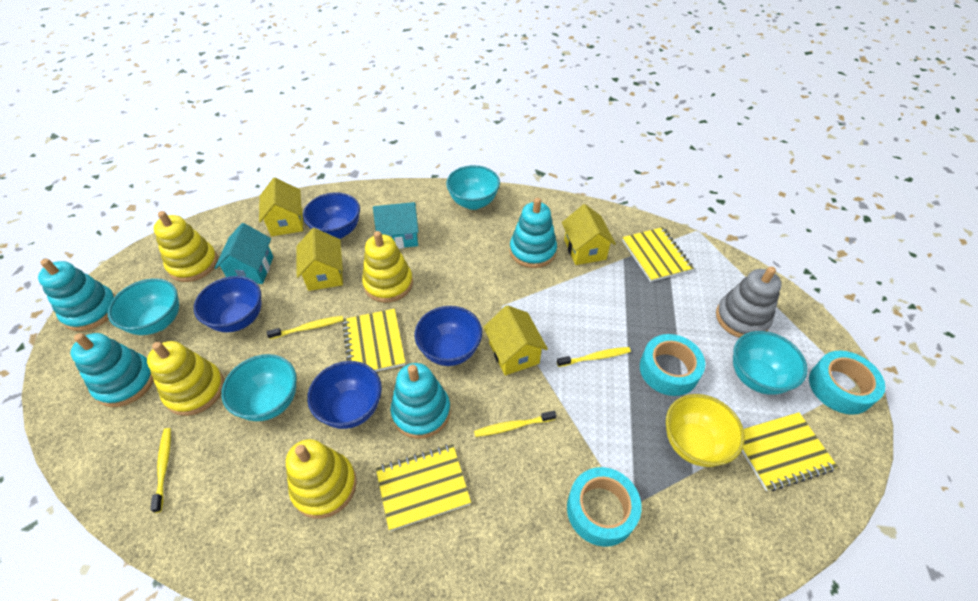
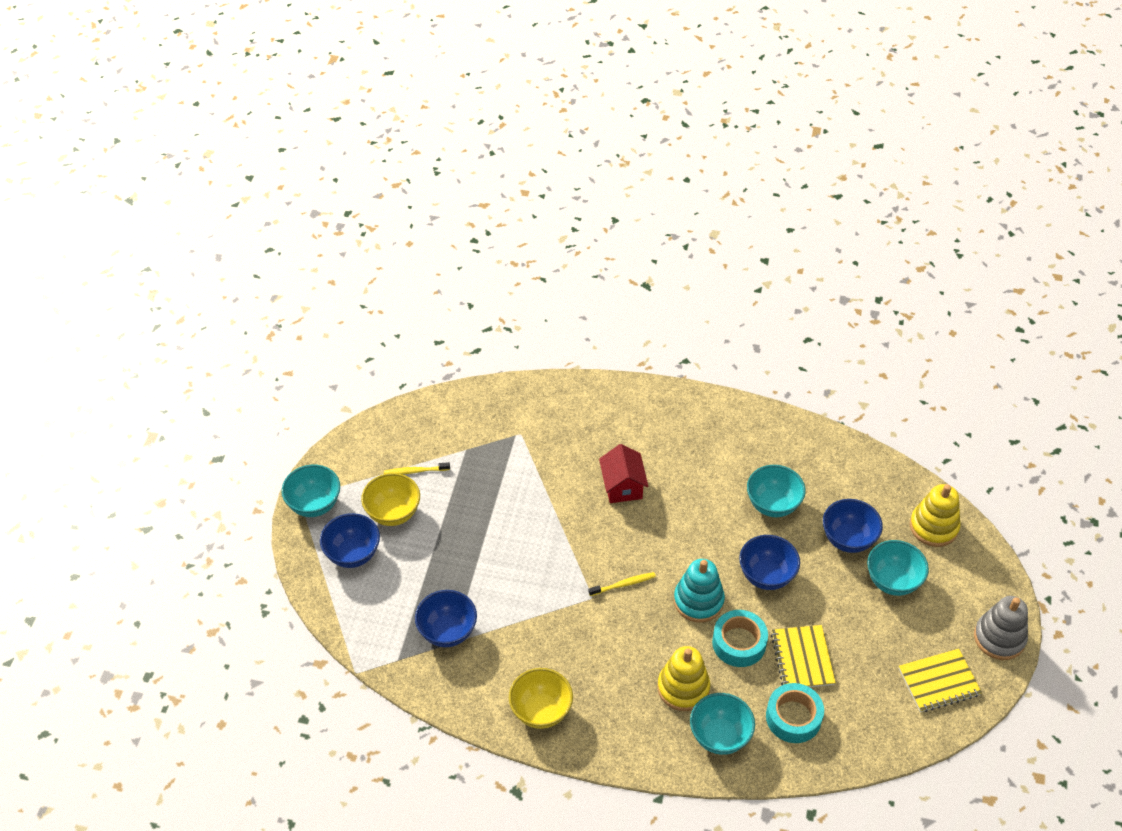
red house: none = 0 -> [599,444,648,503] = 1
turquoise house: [215,223,273,284] [373,202,419,249] = 2 -> none = 0
turquoise stacking toy: [38,259,116,331] [70,333,154,407] [391,363,450,439] [510,198,557,268] = 4 -> [674,559,725,622] = 1
turquoise tape: [567,467,642,547] [640,334,705,396] [809,351,885,415] = 3 -> [712,610,768,667] [766,683,824,743] = 2
yellow bowl: [666,394,745,467] = 1 -> [361,473,420,526] [509,668,573,729] = 2
yellow house: [259,178,303,236] [296,228,343,291] [483,305,548,376] [562,204,616,265] = 4 -> none = 0
yellow notebook: [342,309,406,372] [376,444,471,531] [622,227,694,282] [742,412,838,491] = 4 -> [771,625,836,687] [899,649,982,712] = 2
yellow stacking toy: [147,341,224,416] [153,211,218,282] [286,439,357,519] [362,231,413,303] = 4 -> [657,646,710,711] [910,484,960,547] = 2
yellow toothbrush: [150,428,171,513] [267,316,343,339] [474,411,556,437] [557,347,631,367] = 4 -> [384,462,450,475] [588,572,656,596] = 2

